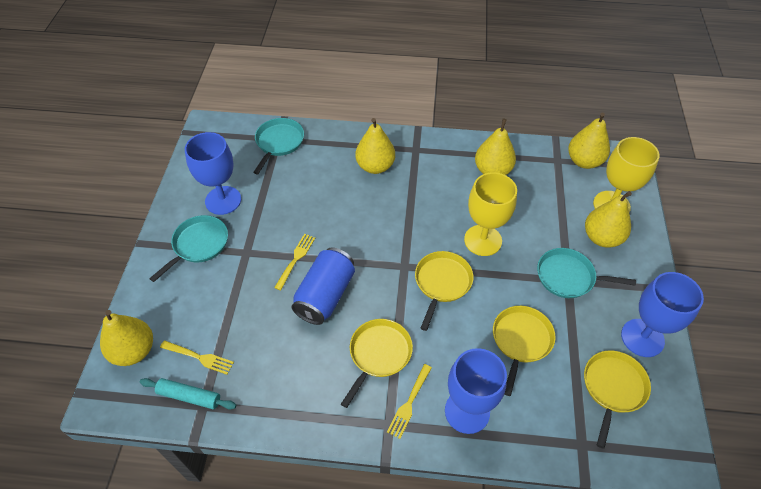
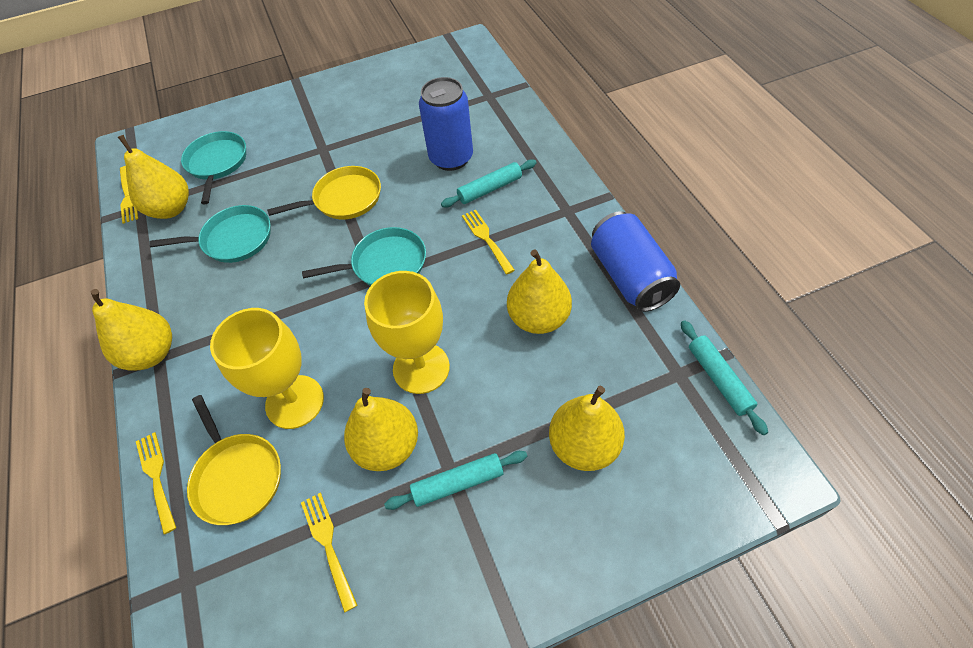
blue can: [292,247,355,325] = 1 -> [419,77,473,171] [591,211,680,312] = 2
blue goblet: [185,132,241,215] [445,348,507,434] [621,272,704,357] = 3 -> none = 0
turquoise rolling pin: [140,378,236,410] = 1 -> [384,451,527,510] [441,159,537,207] [681,320,768,435] = 3
yellow fork: [160,340,234,375] [274,234,315,291] [387,364,432,439] = 3 -> [120,166,138,224] [136,432,176,534] [301,493,357,613] [462,210,515,274] = 4
yellow pan: [341,319,413,408] [415,251,473,331] [493,306,556,396] [584,351,651,449] = 4 -> [187,395,281,525] [267,166,381,219] = 2

